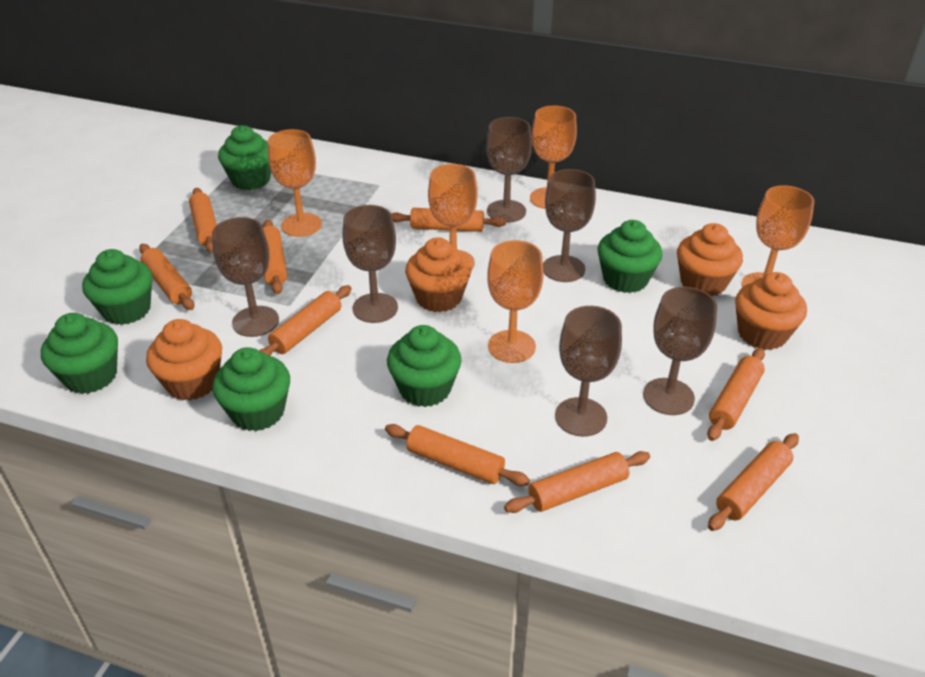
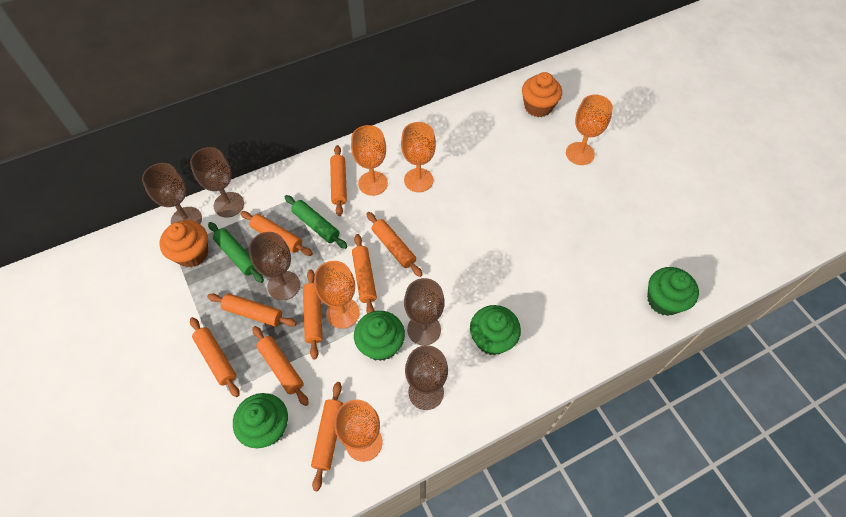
brown goblet: [212,217,279,337] [342,205,398,323] [486,117,532,223] [543,169,596,282] [555,306,622,437] [643,287,717,415] = 6 -> [142,163,202,224] [190,147,244,217] [249,232,300,300] [404,278,445,346] [405,345,448,410] = 5
green cupcake: [41,313,118,394] [82,249,153,325] [212,347,290,431] [218,125,271,190] [387,325,462,407] [597,220,663,293] = 6 -> [233,393,288,448] [354,311,405,361] [470,305,521,355] [647,267,699,316] = 4
green rolling pin: none = 0 -> [208,222,264,283] [285,195,348,249] = 2
orange cupcake: [146,319,222,401] [405,237,471,312] [677,223,743,296] [735,272,807,350] = 4 -> [159,220,208,267] [522,72,562,117] = 2

